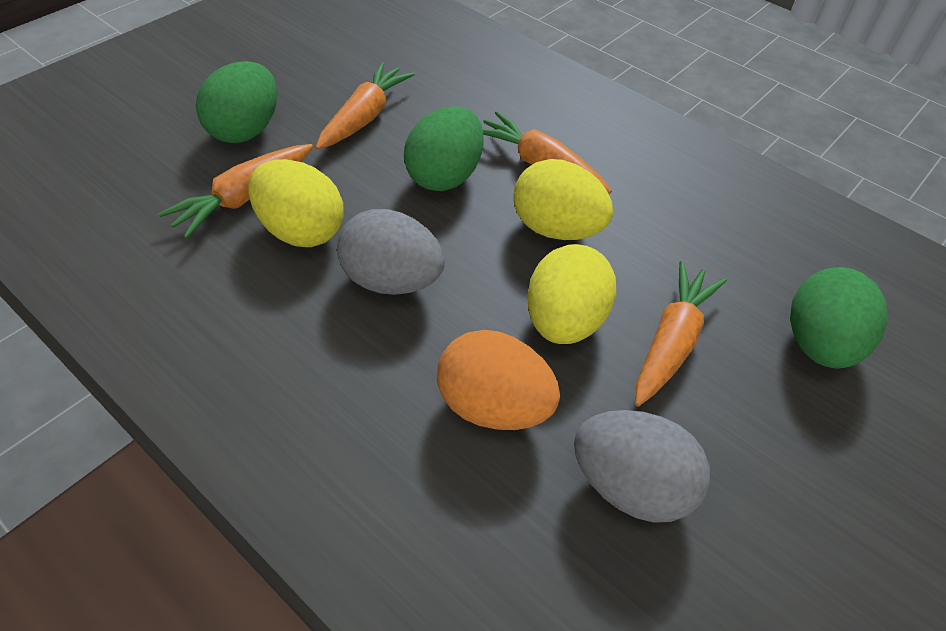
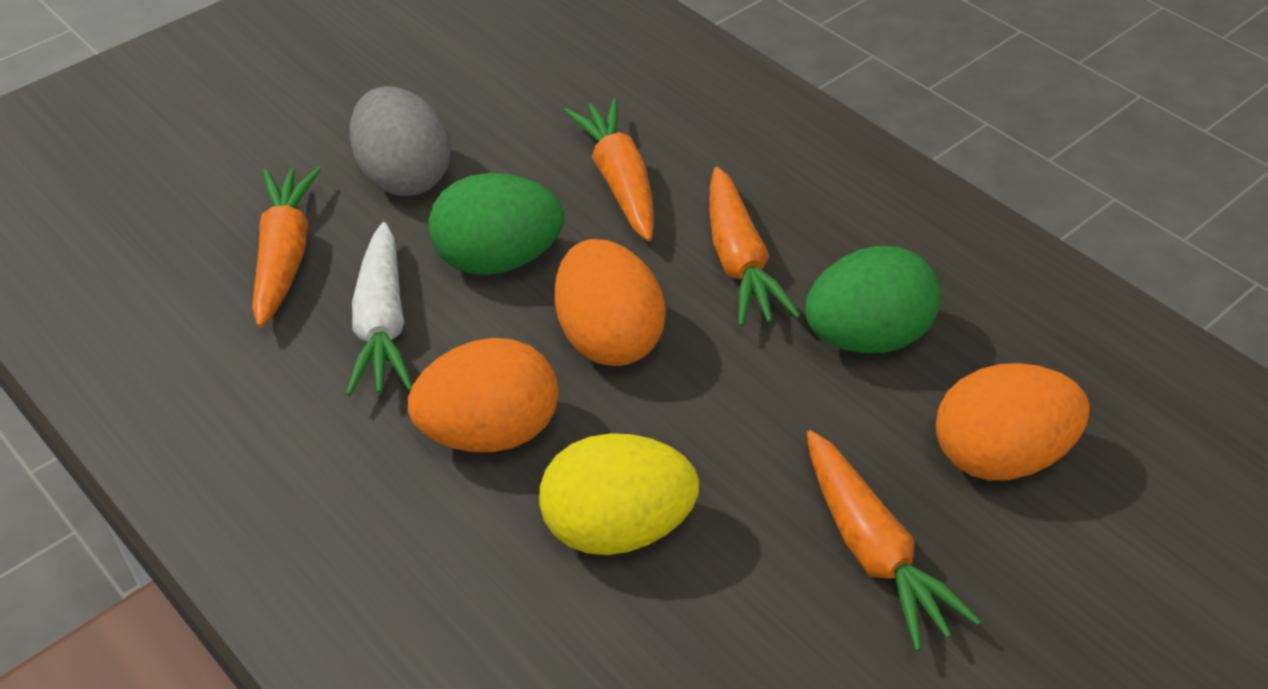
green egg: [196,61,277,143] [404,106,483,191] [790,267,888,369] = 3 -> [429,173,564,275] [805,246,941,354] = 2
grey egg: [337,209,445,295] [574,410,710,523] = 2 -> [350,86,451,196] = 1
orange egg: [437,330,560,430] = 1 -> [408,338,559,452] [555,239,666,366] [936,363,1090,481] = 3
white carrot: none = 0 -> [346,222,412,396] = 1
yellow egg: [248,159,344,247] [513,159,613,240] [527,244,616,344] = 3 -> [539,433,699,555] = 1

